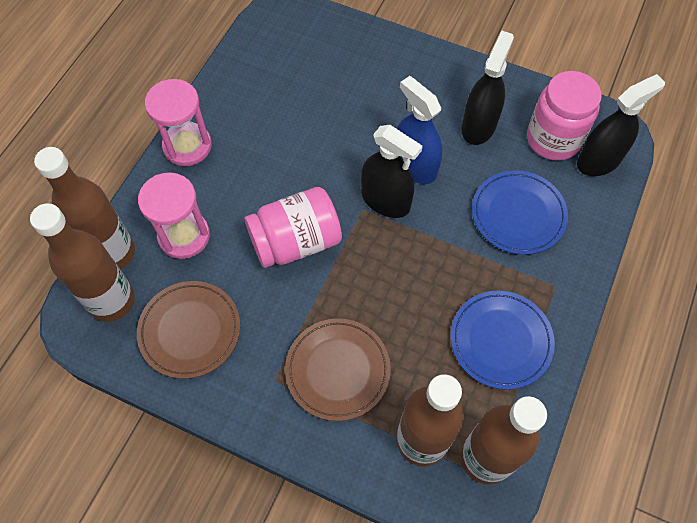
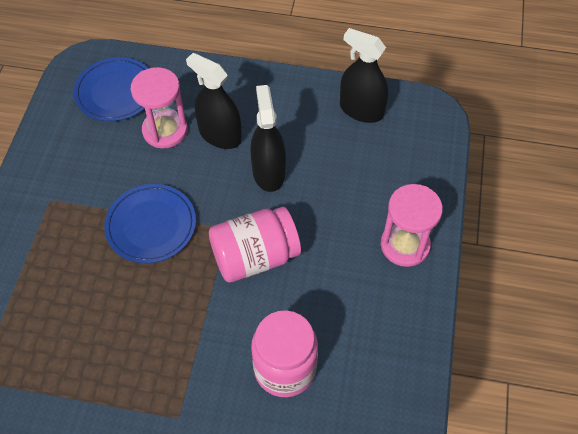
blue spray bottle: [397,76,442,184] = 1 -> none = 0
brown bottle: [30,203,135,322] [34,147,135,270] [396,374,464,467] [461,396,547,484] = 4 -> none = 0
brown plate: [137,281,240,379] [285,318,391,421] = 2 -> none = 0

